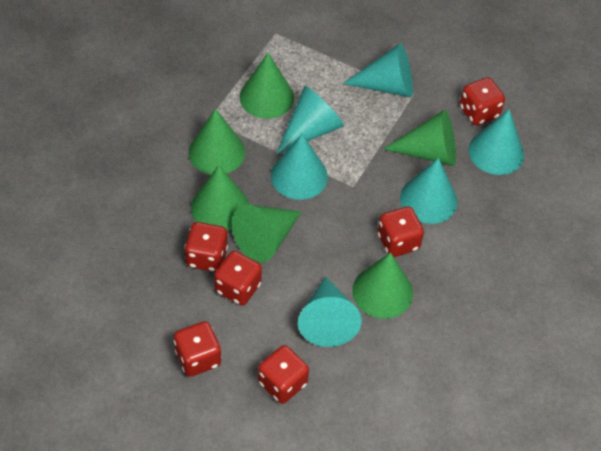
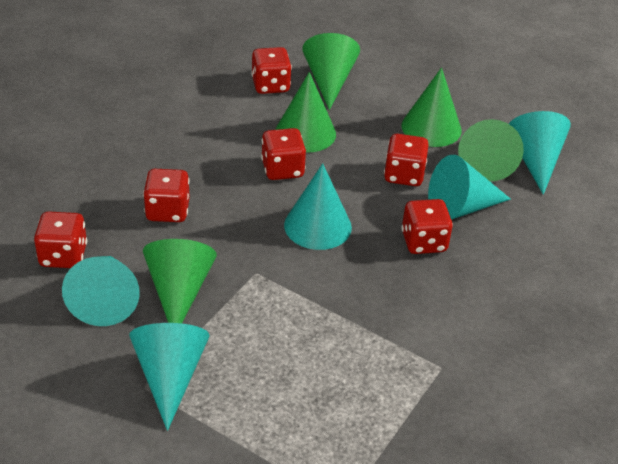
green cone: [189,109,245,175] [191,165,249,231] [232,205,302,262] [240,53,294,119] [352,252,413,319] [384,110,456,166] = 6 -> [143,239,217,323] [275,72,336,153] [302,33,360,110] [402,67,462,147] [458,119,524,181] = 5
turquoise cone: [271,134,328,200] [276,86,344,154] [298,276,362,347] [343,43,413,97] [400,158,458,224] [469,109,524,175] = 6 -> [62,256,140,326] [129,323,209,431] [284,163,352,250] [428,155,511,220] [509,111,571,195] = 5

